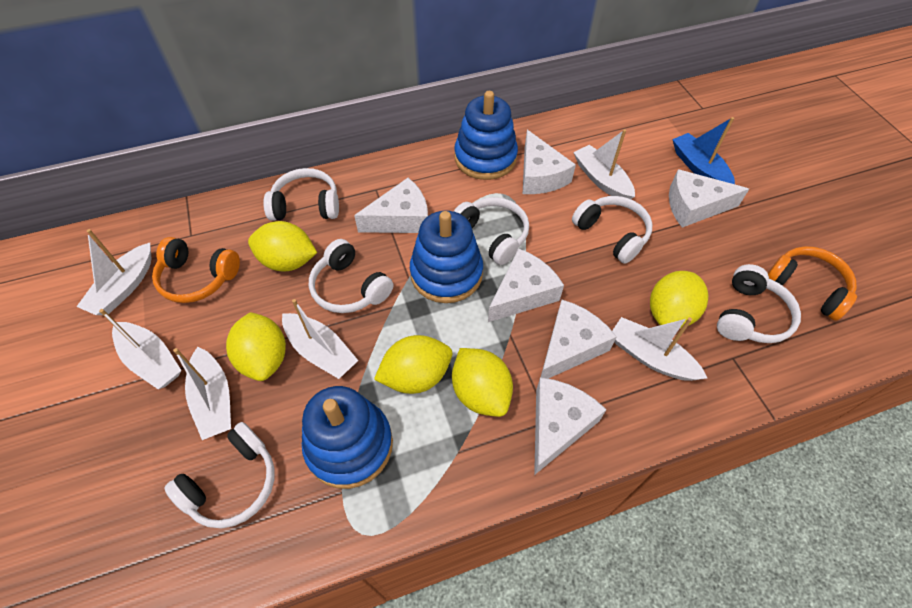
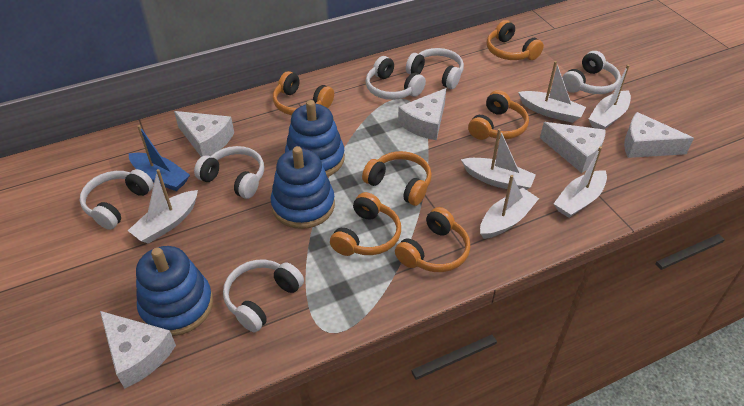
orange headphones: [152,237,240,303] [768,246,857,321] = 2 -> [273,71,334,115] [330,192,401,256] [362,151,432,206] [395,207,471,272] [468,90,529,140] [486,20,544,60] = 6
white cheese: [354,178,428,233] [488,248,564,322] [523,130,576,194] [534,377,607,475] [541,300,617,379] [669,169,749,228] = 6 -> [100,311,176,389] [174,111,234,157] [398,88,446,140] [540,122,606,173] [624,112,694,158] = 5
yellow lemon: [226,312,286,381] [248,221,317,271] [374,335,452,394] [452,348,513,417] [650,271,708,328] = 5 -> none = 0

